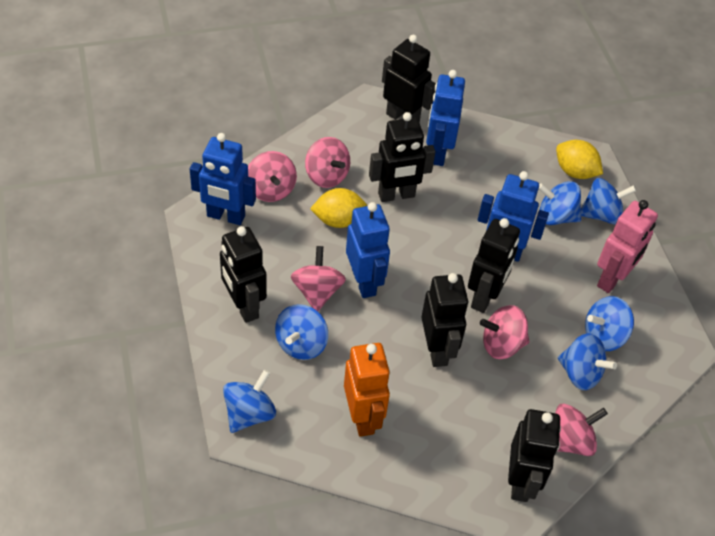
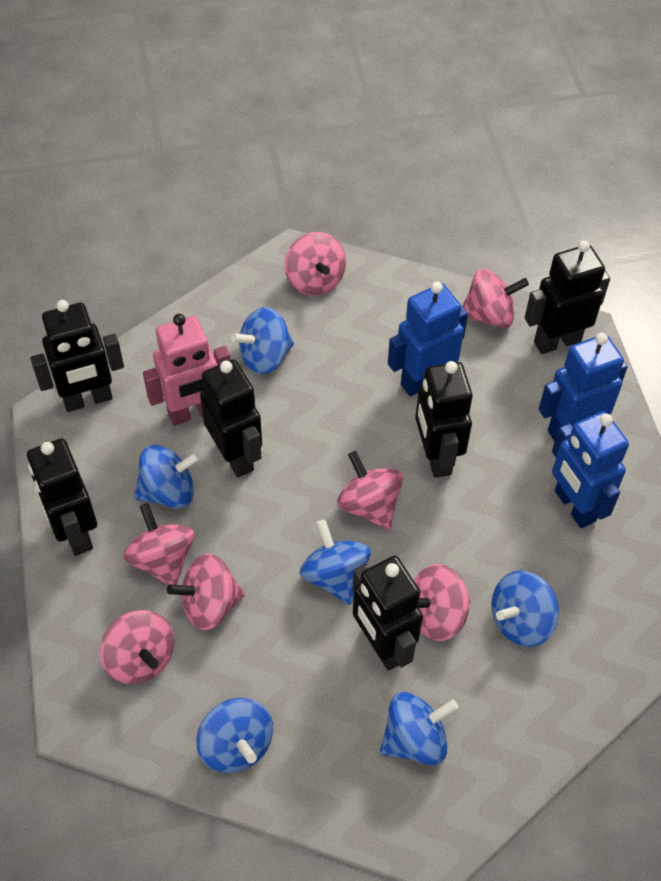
blue robot: [190,133,256,225] [346,202,390,298] [426,70,465,166] [478,171,549,262] = 4 -> [388,281,468,396] [539,333,628,442] [552,411,629,528] = 3
orange robot: [344,343,390,437] = 1 -> none = 0
pink spinning top: [248,151,297,202] [291,246,346,311] [305,137,350,188] [480,305,529,359] [555,404,608,456] = 5 -> [100,610,174,684] [123,503,194,585] [167,554,245,630] [284,232,346,296] [337,451,403,530] [414,564,470,641] [463,269,529,328] = 7
yellow lemon: [310,188,367,228] [556,140,603,179] = 2 -> none = 0

